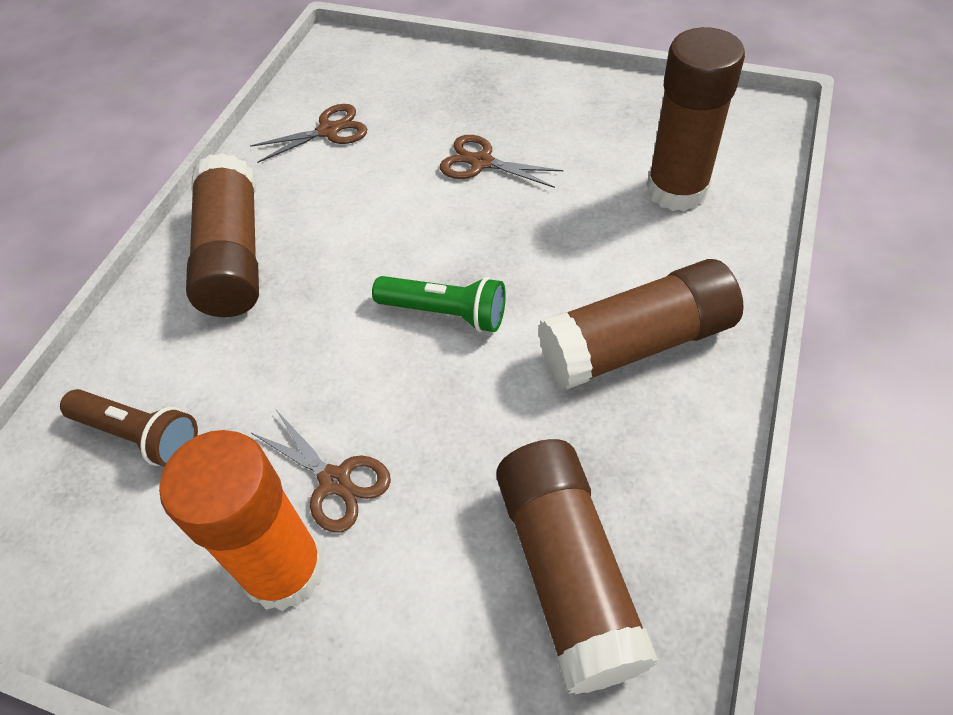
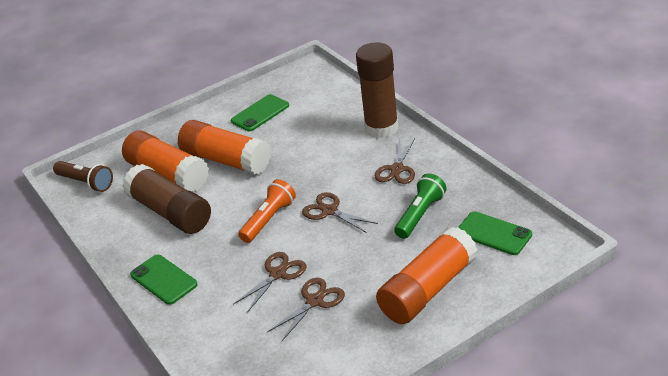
brown glue stick: [186,153,259,317] [497,439,658,695] [538,259,744,389] [647,27,745,211] = 4 -> [122,164,211,234] [356,43,398,138] = 2
brown scissors: [250,104,367,163] [251,410,391,532] [440,135,564,188] = 3 -> [233,252,306,313] [267,278,345,341] [302,192,378,233] [374,138,415,184] = 4
green phone: none = 0 -> [130,255,198,305] [231,94,289,131] [459,211,532,255] = 3
orange flashlight: none = 0 -> [238,179,296,243] = 1
orange glue stick: [159,430,325,611] = 1 -> [122,131,209,192] [178,120,271,175] [376,226,478,324] = 3

